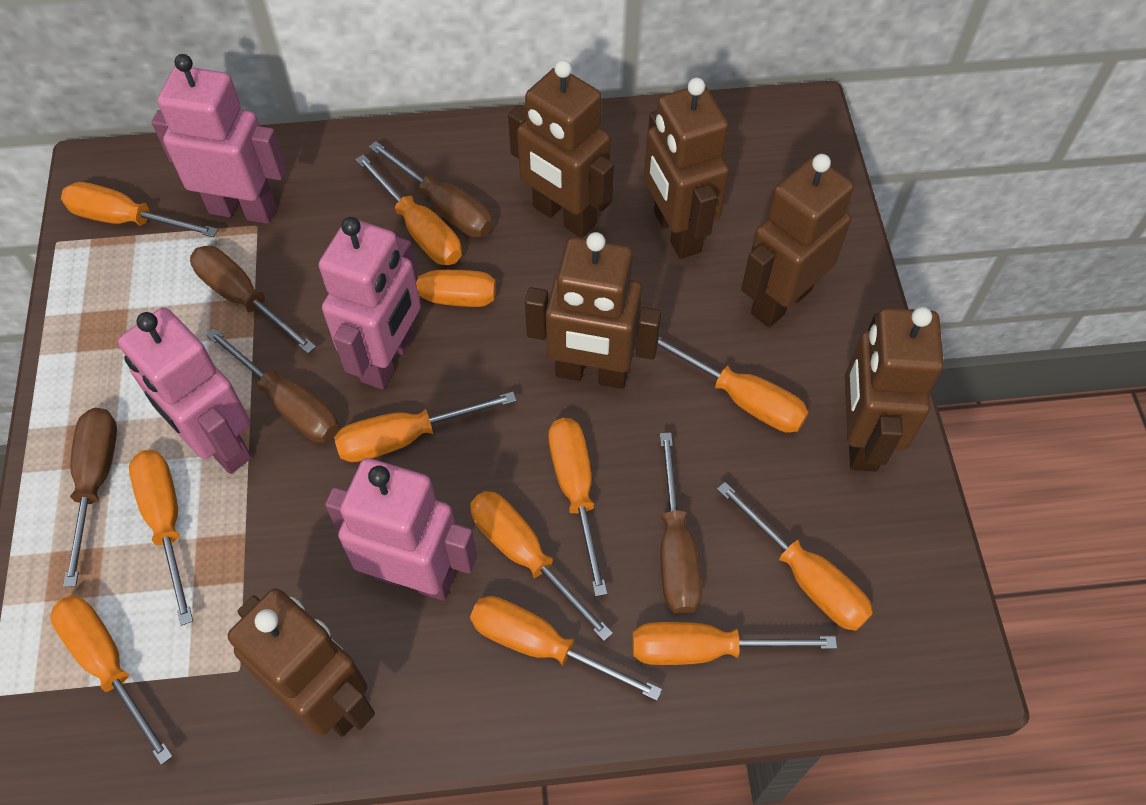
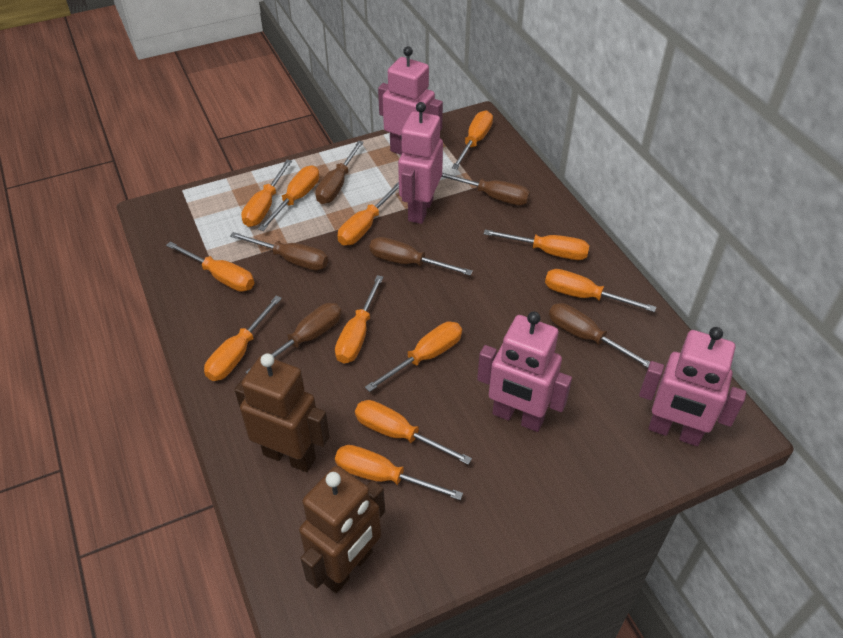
brown robot: [228,588,375,737] [508,60,614,238] [525,232,662,389] [644,78,729,259] [741,154,854,328] [845,307,944,472] = 6 -> [235,353,330,472] [299,466,385,593] = 2
brown screwdriver: [63,407,117,587] [190,246,316,353] [206,328,339,443] [369,141,493,237] [660,432,702,615] = 5 -> [230,232,328,270] [246,303,341,373] [315,141,364,204] [369,237,473,276] [441,172,530,205] [549,303,650,368] = 6

